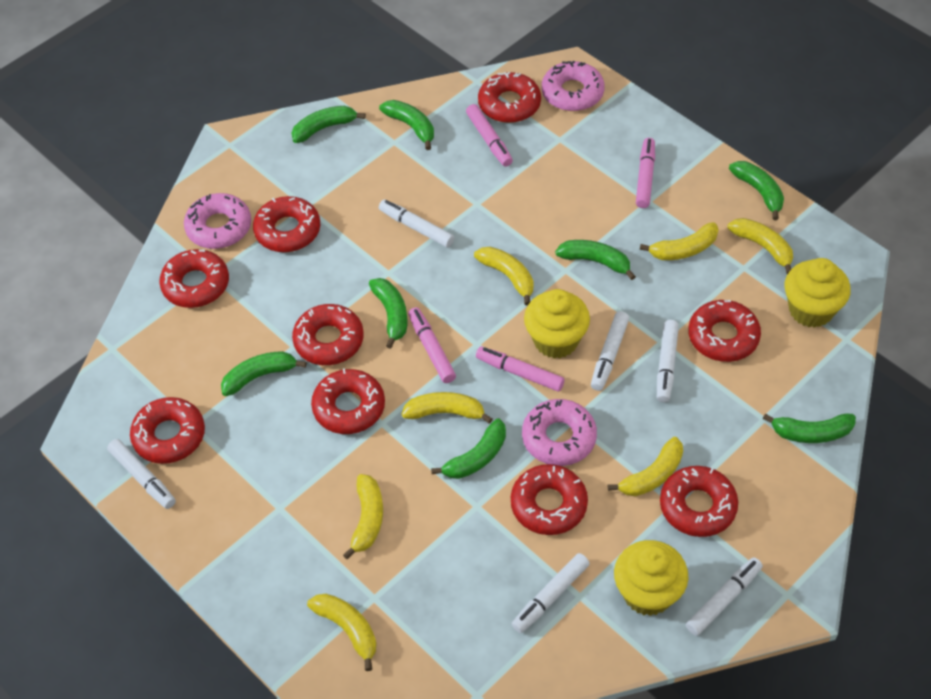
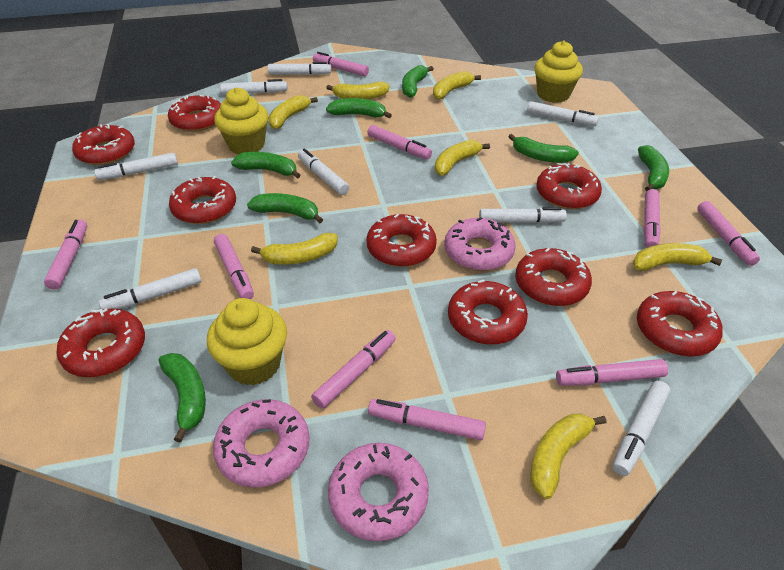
green banana: [221,351,306,396] [292,106,366,143] [369,278,407,349] [379,100,434,150] [431,419,506,479] [555,240,636,280] [729,161,784,220] [763,413,856,443] = 8 -> [159,353,206,443] [231,152,301,179] [247,193,323,224] [326,98,392,118] [402,65,434,98] [508,134,579,163] [638,145,669,191] = 7
pink marker: [408,307,456,383] [466,104,513,167] [476,346,565,392] [636,138,655,208] = 4 -> [44,220,87,290] [214,234,254,299] [311,330,396,409] [313,52,369,76] [367,125,432,159] [368,399,486,440] [556,359,668,386] [643,189,661,248] [697,201,760,266] = 9
white marker: [107,439,176,509] [379,199,454,248] [512,553,590,633] [591,311,629,391] [657,320,679,402] [686,557,763,636] = 6 -> [94,153,178,180] [99,268,202,309] [220,79,288,95] [268,62,331,75] [298,148,349,195] [479,207,567,224] [527,101,599,126] [612,381,670,476] = 8

